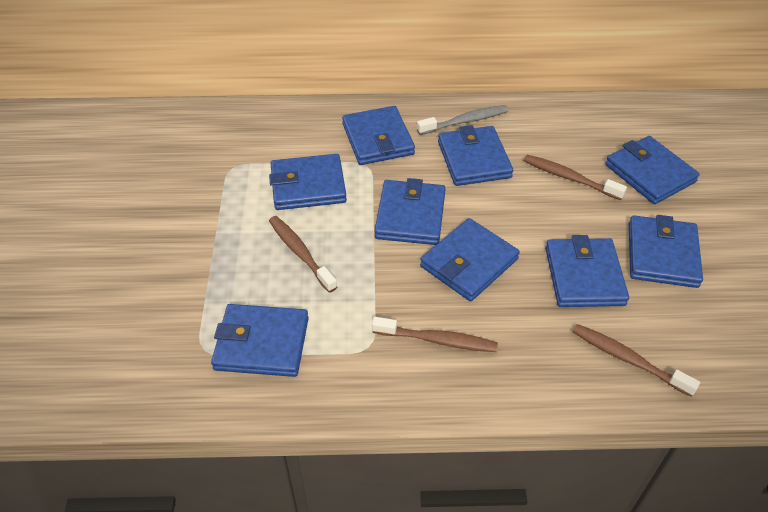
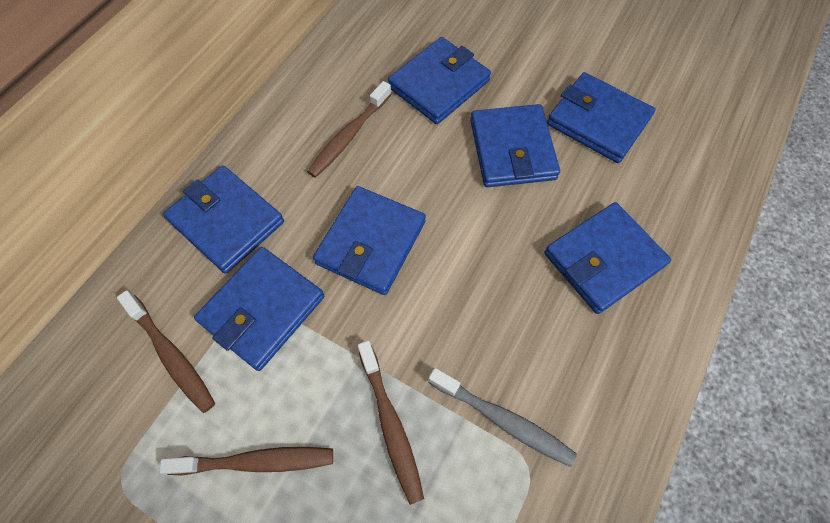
blue wallet: [211,304,309,377] [269,154,347,210] [342,106,415,165] [374,178,446,245] [420,218,520,301] [438,125,513,186] [545,235,629,307] [605,136,700,204] [629,215,703,288] = 9 -> [163,165,284,274] [194,247,324,371] [313,186,426,295] [388,37,491,124] [470,104,560,187] [544,202,671,314] [547,72,656,163] = 7

